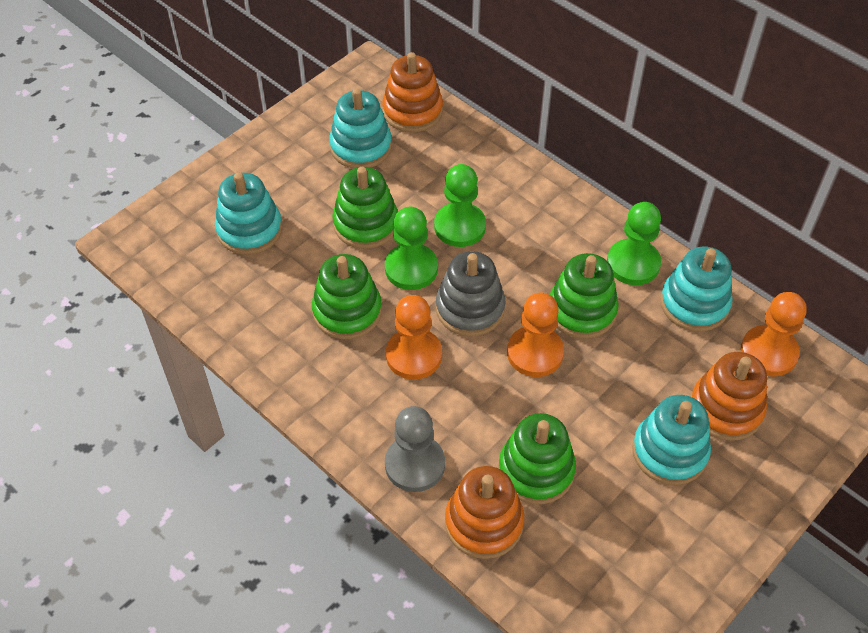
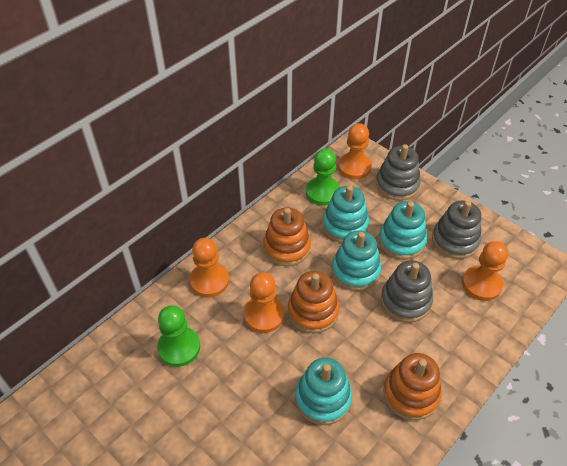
green pawn: [385,207,438,290] [434,164,486,247] [607,202,661,285] = 3 -> [157,305,200,367] [306,149,340,206] = 2
green stacking toy: [312,254,382,339] [332,167,398,249] [499,413,576,504] [550,253,618,339] = 4 -> none = 0
grey pawn: [385,406,445,492] = 1 -> none = 0
grey stacking toy: [436,251,506,337] = 1 -> [376,144,421,201] [381,260,433,322] [432,201,481,259] = 3
orange pawn: [386,295,442,380] [507,293,564,377] [741,292,807,376] = 3 -> [189,238,229,297] [244,272,284,333] [338,123,372,179] [462,241,508,301] = 4

